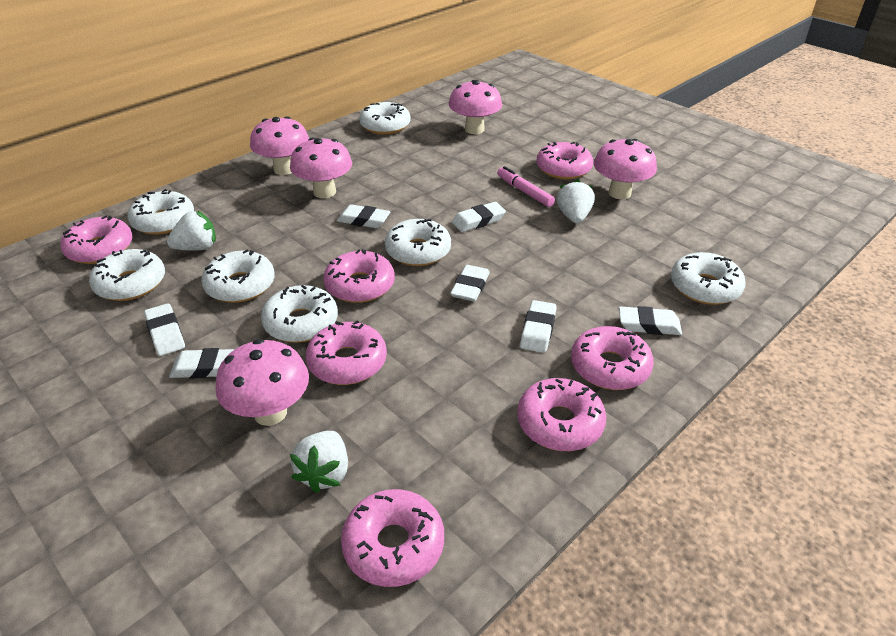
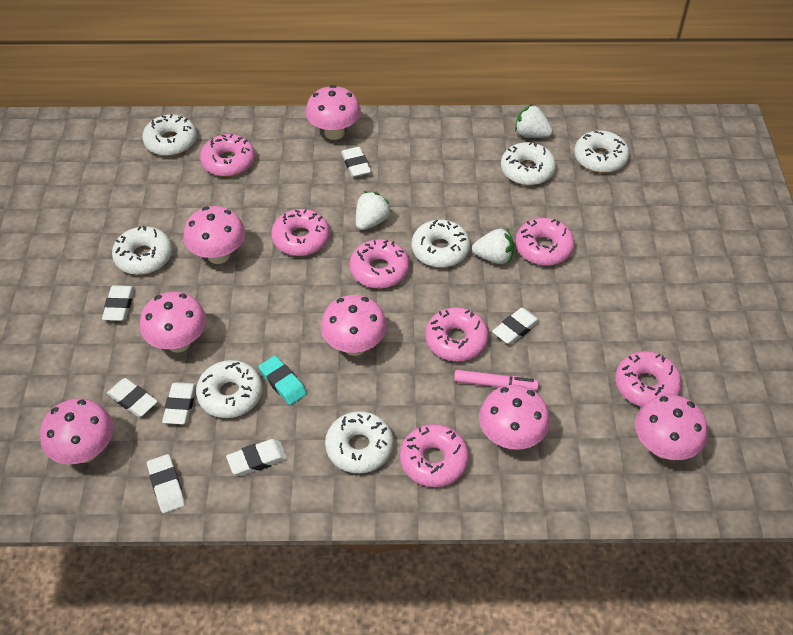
pink mushroom: [215,339,309,426] [250,116,309,175] [290,137,352,198] [449,80,502,134] [594,139,657,199] = 5 -> [40,398,113,464] [140,292,206,353] [184,206,245,264] [306,85,361,140] [321,295,387,356] [479,385,550,450] [635,394,708,460] = 7
turquoise eraser: none = 0 -> [258,356,307,405] = 1

